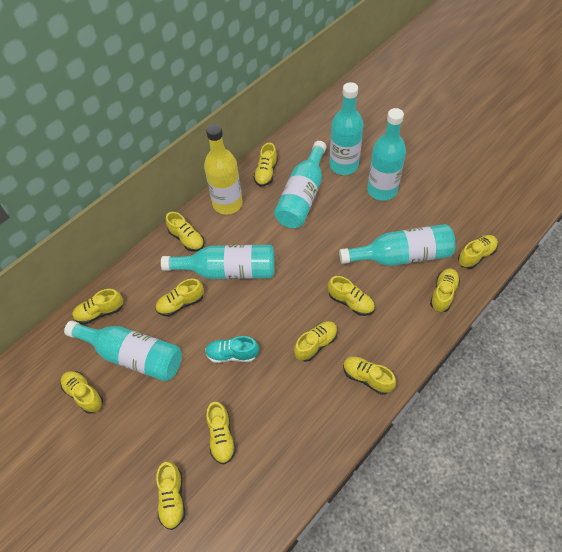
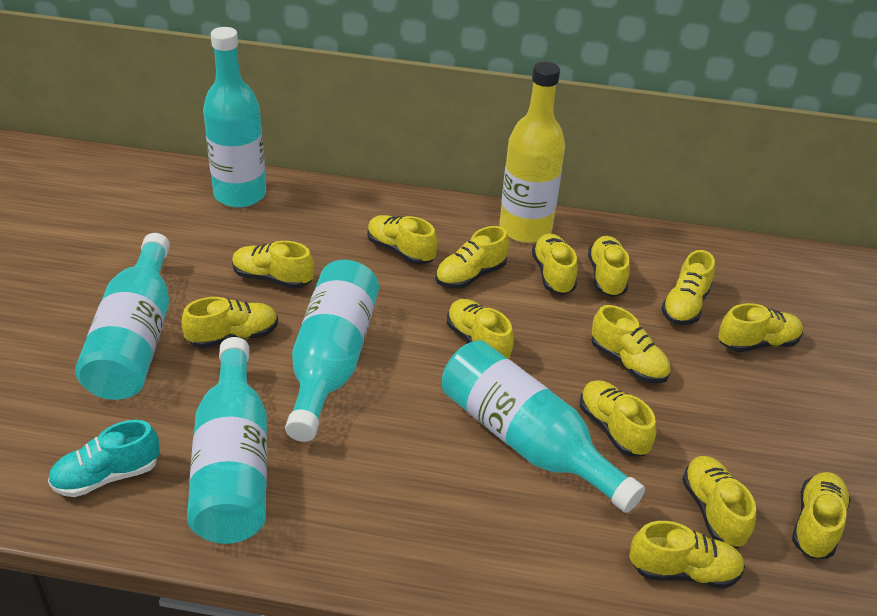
turquoise bottle: [64,321,182,382] [161,245,275,279] [274,141,327,228] [329,82,363,175] [339,224,456,266] [367,108,406,201] = 6 -> [75,233,170,400] [187,337,267,544] [203,27,266,208] [285,260,379,442] [442,340,645,513] = 5
yellow shoe: [61,371,103,414] [72,289,123,325] [155,279,204,317] [156,461,185,530] [166,212,205,252] [206,402,236,465] [254,143,278,187] [294,321,338,362] [328,276,375,316] [343,356,396,395] [430,268,460,312] [458,235,498,269] = 12 -> [182,297,278,348] [232,241,314,289] [367,215,437,265] [435,226,509,289] [447,299,514,359] [532,233,578,295] [580,380,656,456] [588,236,630,297] [591,305,670,383] [629,521,745,589] [661,250,715,325] [682,456,756,548] [718,303,803,352] [792,472,851,559] = 14

